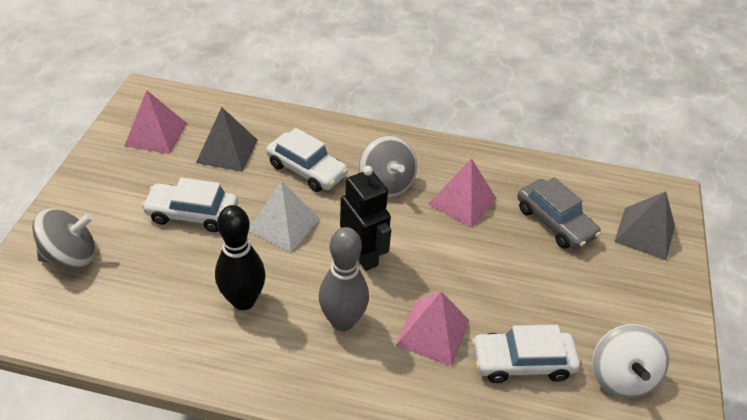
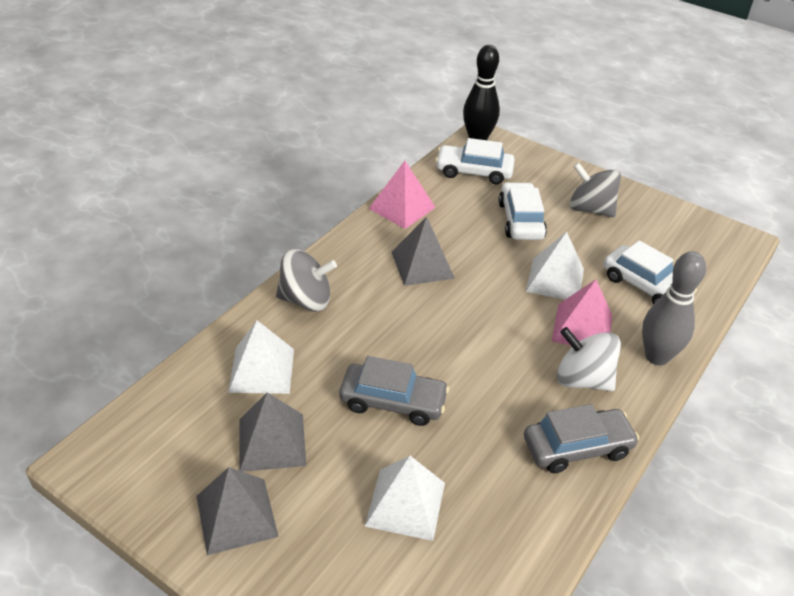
black robot: [340,166,391,271] = 1 -> none = 0
grey car: [517,177,601,250] = 1 -> [339,356,449,426] [524,404,639,474] = 2
grey pyramid: [196,107,258,172] [614,191,675,260] = 2 -> [197,467,279,555] [239,392,306,472] [392,217,455,286] = 3
pink pyramid: [125,90,187,154] [396,291,470,367] [429,158,497,228] = 3 -> [369,161,436,229] [552,280,612,346] = 2
white pyramid: [249,181,320,253] = 1 -> [228,320,294,394] [365,456,445,541] [526,232,584,300] = 3

